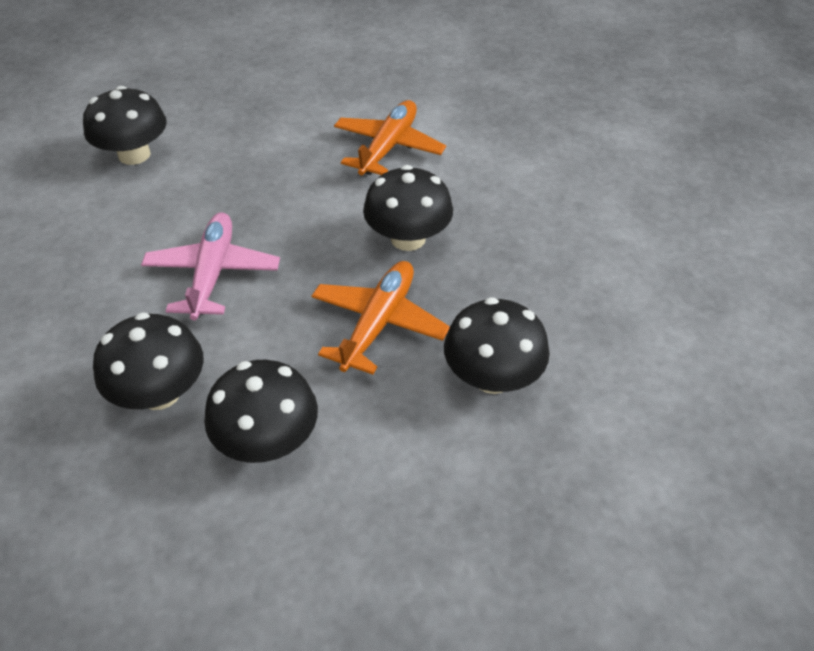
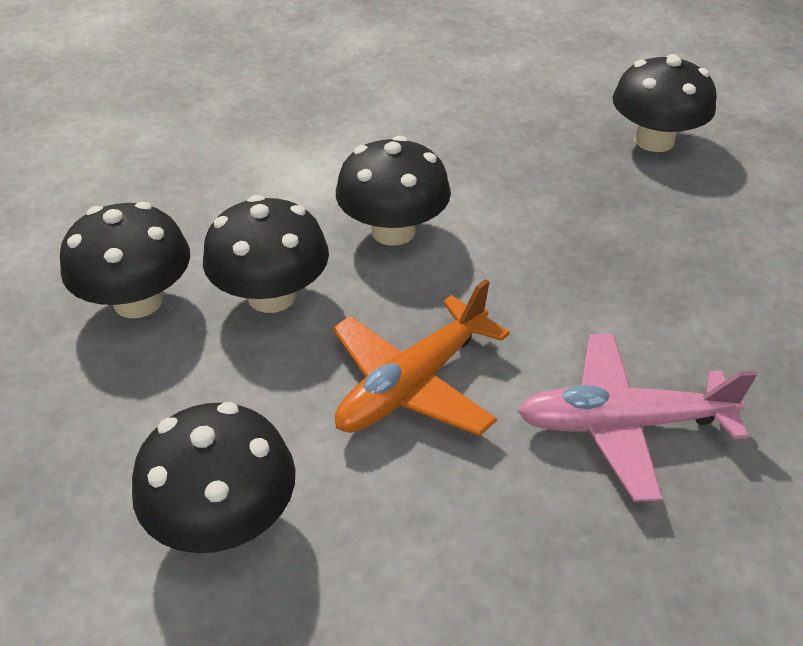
orange plane: [311,261,450,375] [334,100,446,175] = 2 -> [333,279,510,436] = 1

